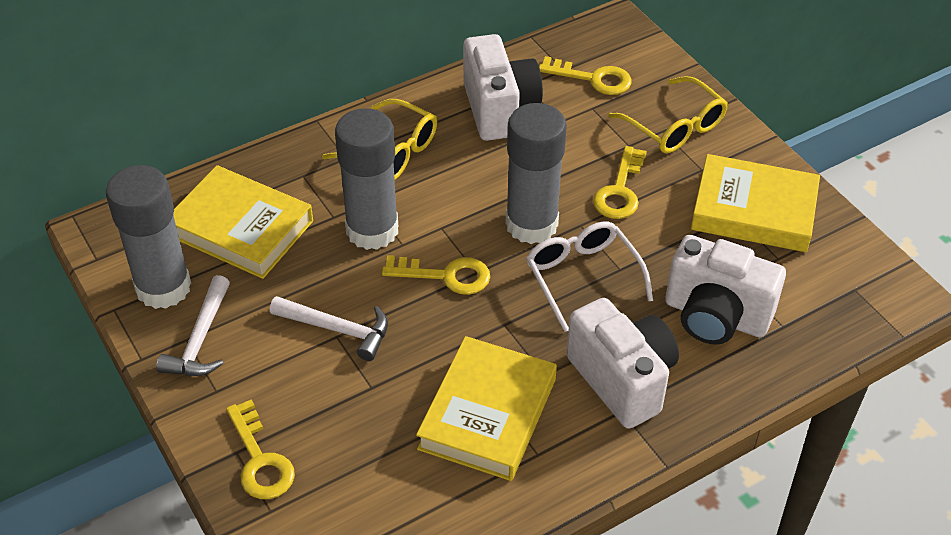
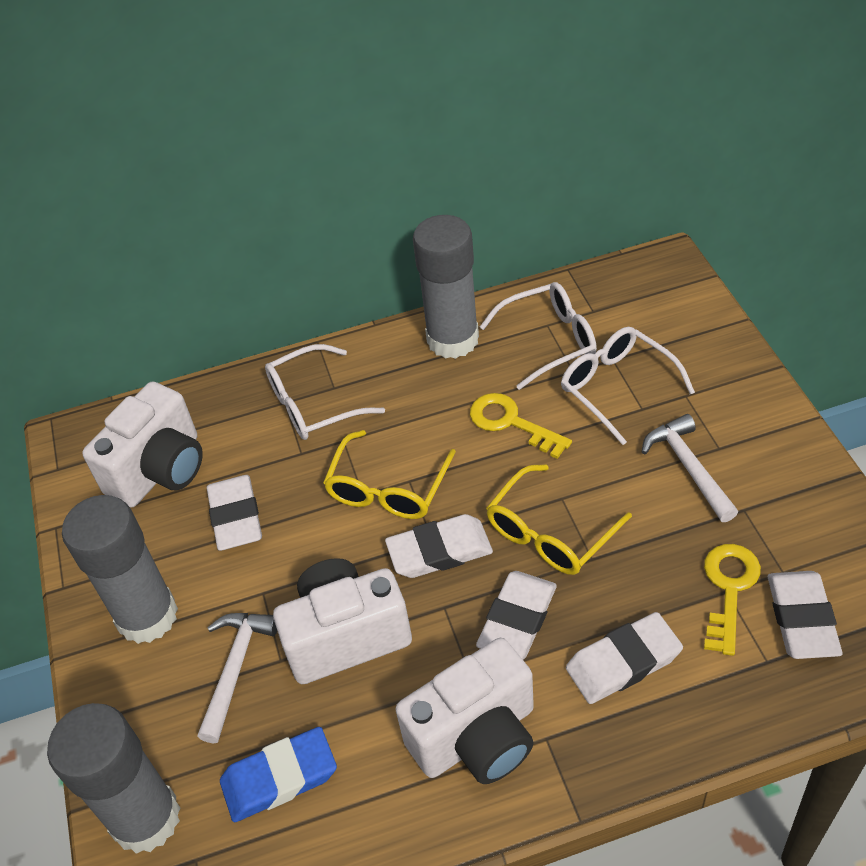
blue eraser: none = 0 -> [220,727,337,822] = 1
white eraser: none = 0 -> [207,475,262,551] [385,514,493,578] [476,571,557,659] [566,612,683,704] [768,571,843,659] = 5
white glasses: [526,222,653,332] = 1 -> [265,344,385,440] [480,282,597,390] [561,327,695,445] = 3
yellow book: [173,165,313,279] [416,336,557,481] [691,154,820,252] = 3 -> none = 0
yellow key: [226,399,295,499] [382,255,490,295] [539,56,631,95] [593,146,647,219] = 4 -> [470,393,572,459] [704,544,761,656] = 2

